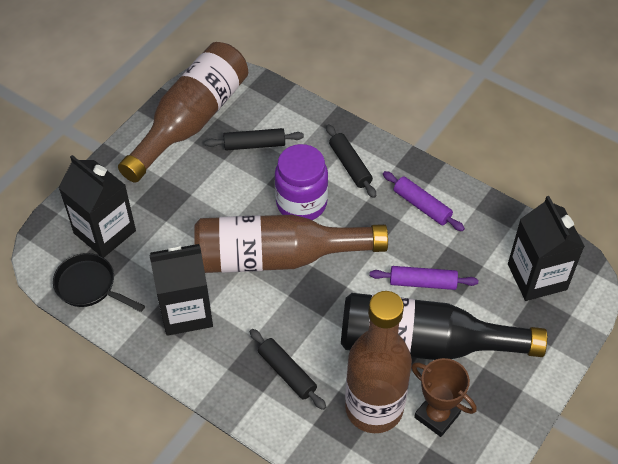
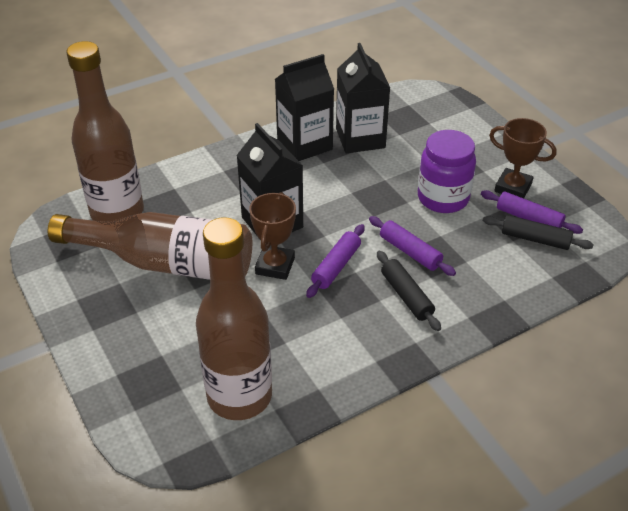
black bottle: [341,293,547,360] = 1 -> none = 0
black pan: [53,253,145,312] = 1 -> none = 0
black rolling pin: [205,128,304,150] [250,329,326,410] [326,124,376,198] = 3 -> [377,251,441,331] [483,215,594,250] = 2
brown trophy: [411,358,477,437] = 1 -> [249,192,296,280] [489,118,557,198] = 2
purple rolling pin: [370,266,478,290] [383,171,465,231] = 2 -> [306,224,365,298] [369,216,456,276] [481,190,583,234] = 3

